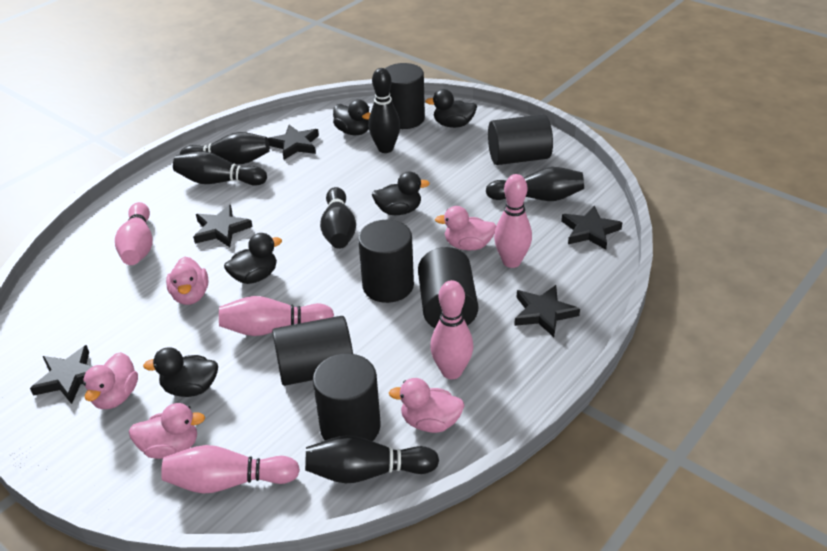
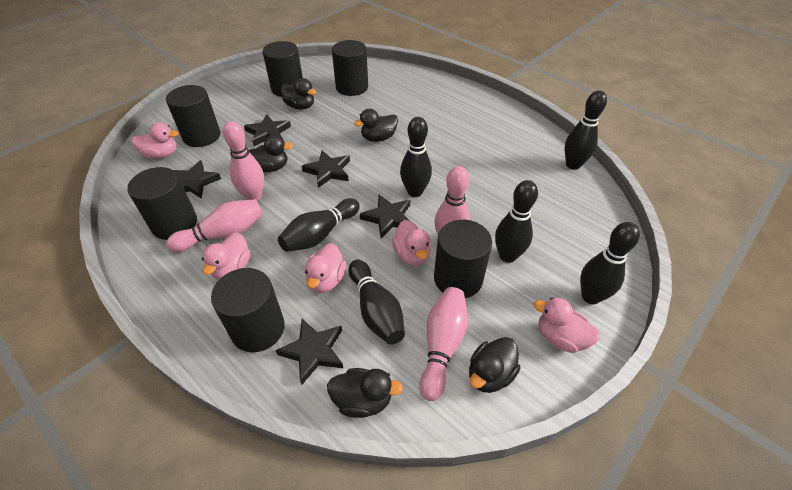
pink bowling pin: [115,202,152,265] [161,445,300,494] [219,296,334,336] [430,280,473,379] [494,174,532,268] = 5 -> [166,199,263,252] [223,121,264,201] [419,287,468,401] [435,166,470,234] = 4

